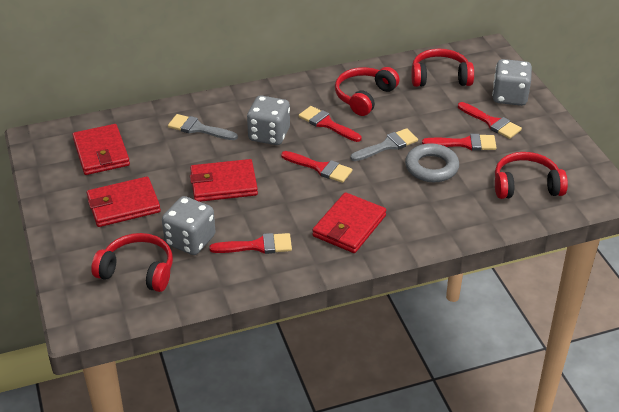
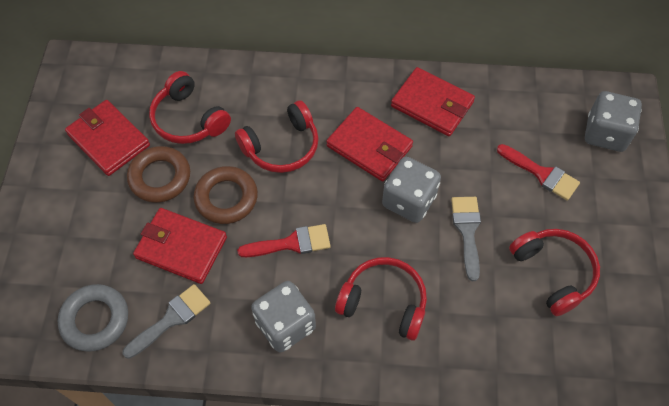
brown ring: none = 0 -> [127,146,190,203] [193,166,258,224] = 2
red brush: [209,233,292,254] [281,151,352,183] [299,106,362,142] [422,134,497,151] [458,102,522,139] = 5 -> [237,224,331,257] [497,144,580,201] = 2

